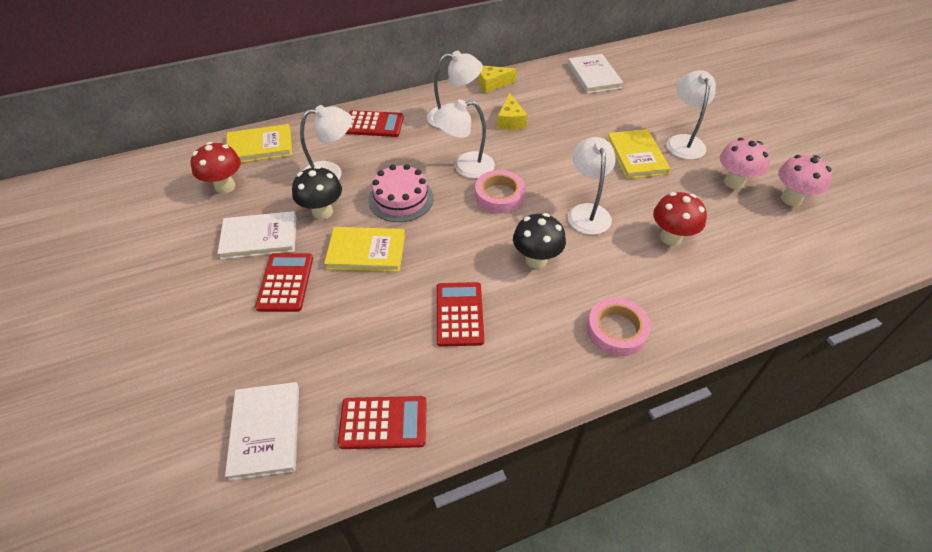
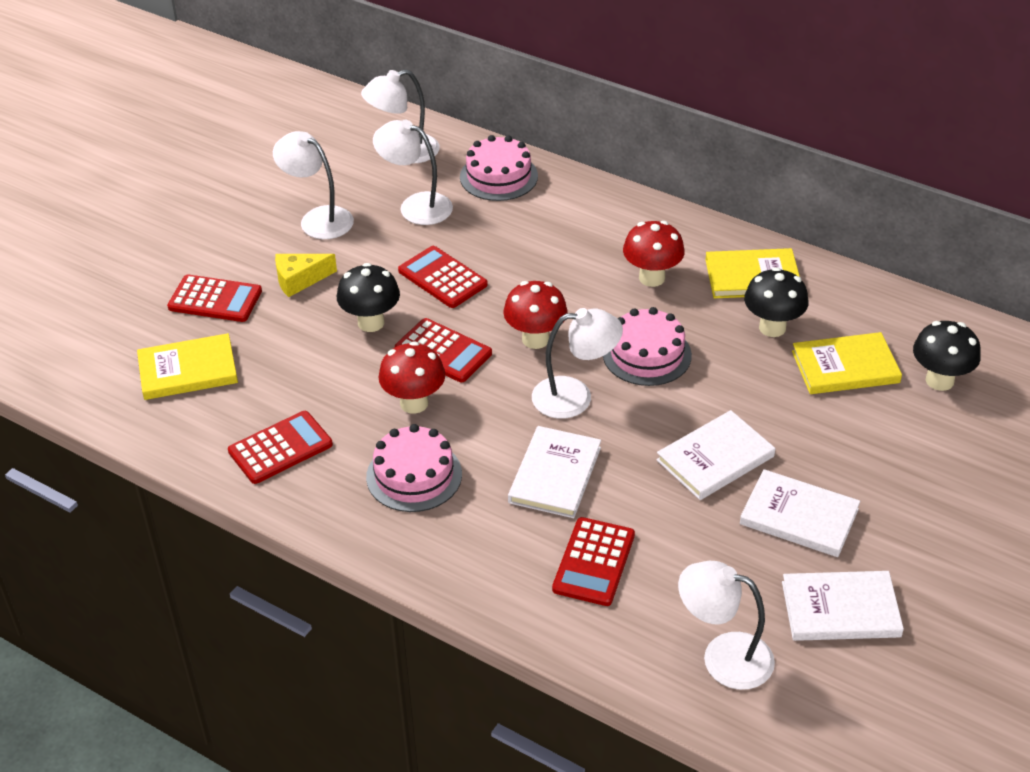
black mushroom: [292,166,342,220] [513,213,566,269] = 2 -> [337,263,400,332] [744,267,809,337] [913,321,981,391] = 3
pink cake: [368,164,433,222] = 1 -> [366,424,462,512] [460,135,538,201] [603,307,692,386] = 3
pink mushroom: [720,138,770,189] [778,155,832,206] = 2 -> none = 0
pink tape: [475,170,525,213] [587,298,651,356] = 2 -> none = 0
red calculator: [255,253,313,312] [338,396,427,449] [345,110,404,137] [436,282,484,347] = 4 -> [167,274,262,322] [228,411,333,484] [395,318,492,382] [398,246,488,308] [552,517,635,606] = 5
red mushroom: [191,142,241,194] [653,192,707,246] = 2 -> [378,341,445,414] [503,281,568,349] [623,221,685,287] = 3
white book: [218,211,297,259] [225,382,299,481] [568,54,623,94] = 3 -> [508,426,601,518] [656,410,775,500] [740,469,860,557] [782,571,904,641] = 4
yellow cheese: [479,66,517,93] [497,93,528,130] = 2 -> [275,254,337,297] = 1

